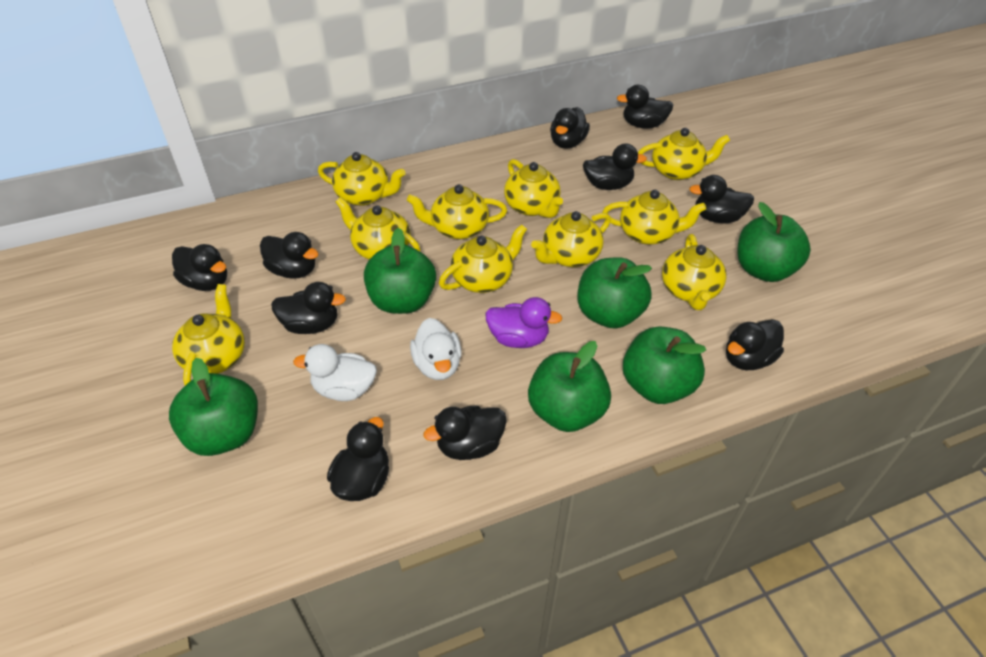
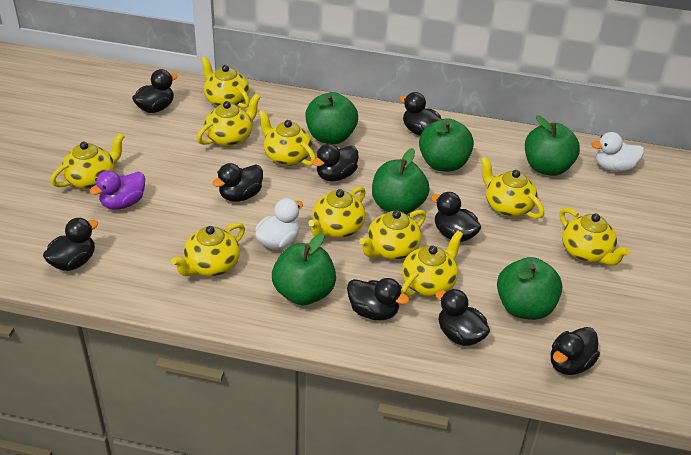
black duck: [172,244,227,291] [260,232,318,279] [271,282,346,334] [327,417,389,501] [424,406,507,460] [550,107,590,149] [583,143,647,190] [617,85,673,129] [689,175,754,223] [726,319,784,370] = 10 -> [43,218,98,271] [132,69,178,113] [212,163,263,202] [312,144,358,181] [347,278,409,321] [399,92,442,136] [431,192,481,242] [435,289,490,346] [551,327,600,375] = 9

